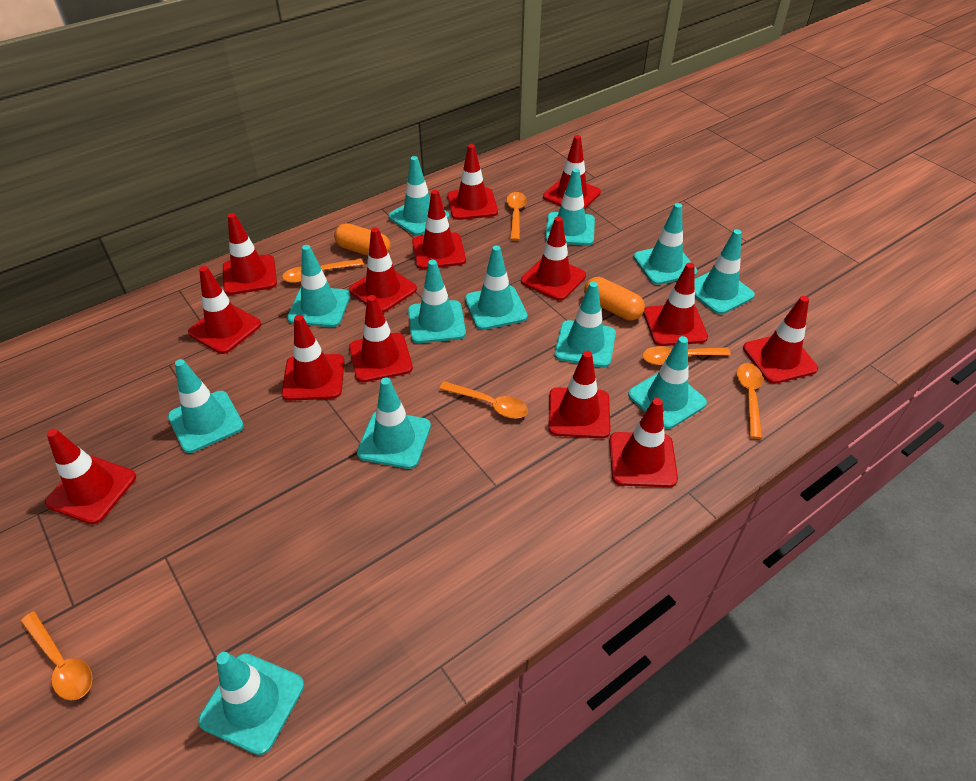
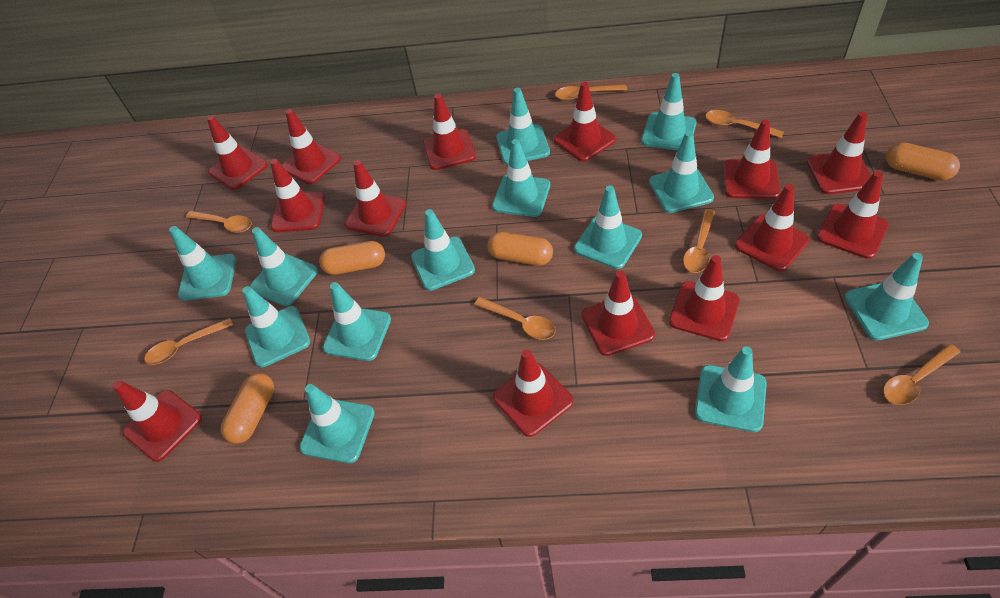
orange capsule: [334,223,391,256] [584,277,645,320] = 2 -> [221,373,274,444] [319,241,385,275] [487,232,553,266] [886,142,960,181] = 4
orange spoon: [20,611,93,700] [282,259,364,283] [439,381,528,419] [506,192,527,241] [642,346,731,365] [737,363,763,439] = 6 -> [144,318,233,365] [186,211,251,233] [474,297,556,340] [555,84,627,100] [683,209,715,273] [705,110,784,138] [883,344,960,405] = 7
turquoise traffic cone: [168,359,244,453] [198,652,304,755] [287,245,350,327] [357,377,431,469] [389,156,449,236] [408,260,466,343] [465,245,528,330] [545,168,595,246] [555,281,616,368] [628,336,707,429] [634,203,698,285] [695,229,755,314] = 12 -> [169,226,236,301] [242,286,310,368] [250,227,318,306] [299,384,375,463] [323,282,391,361] [411,209,475,291] [492,139,550,217] [496,88,550,165] [574,185,642,269] [641,73,697,151] [649,131,714,213] [695,346,767,432] [844,253,929,341] = 13

